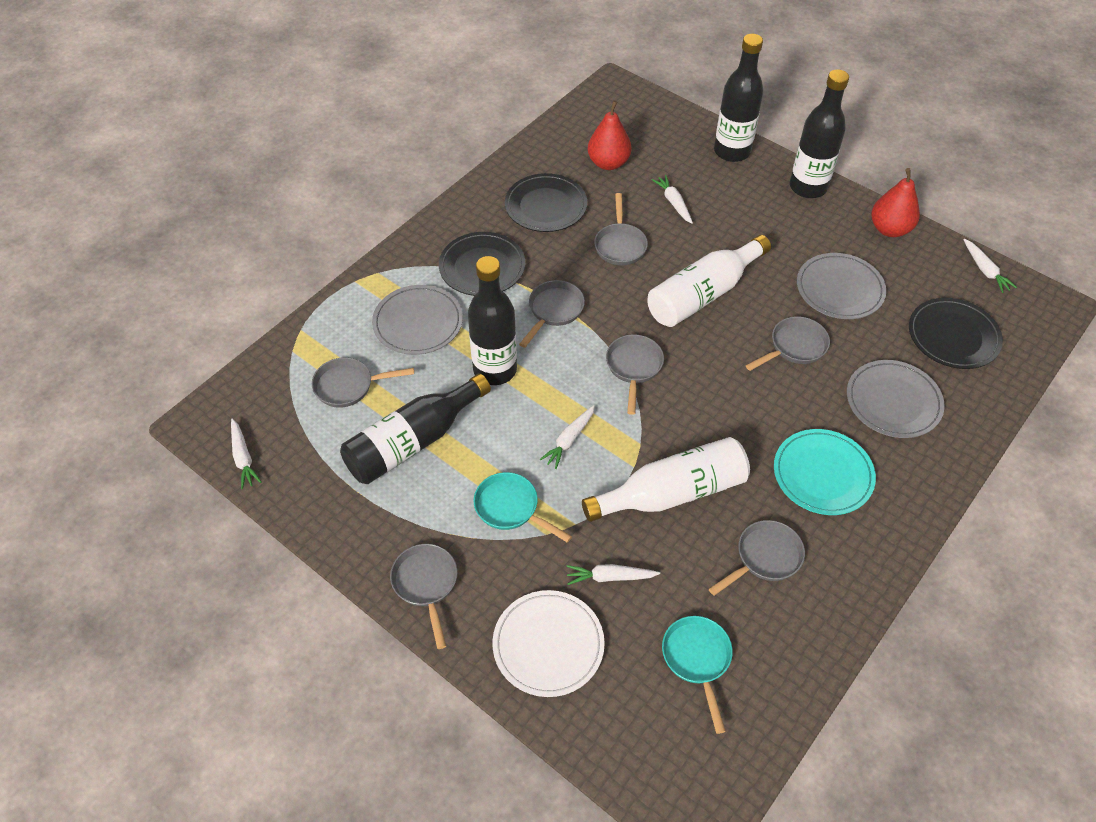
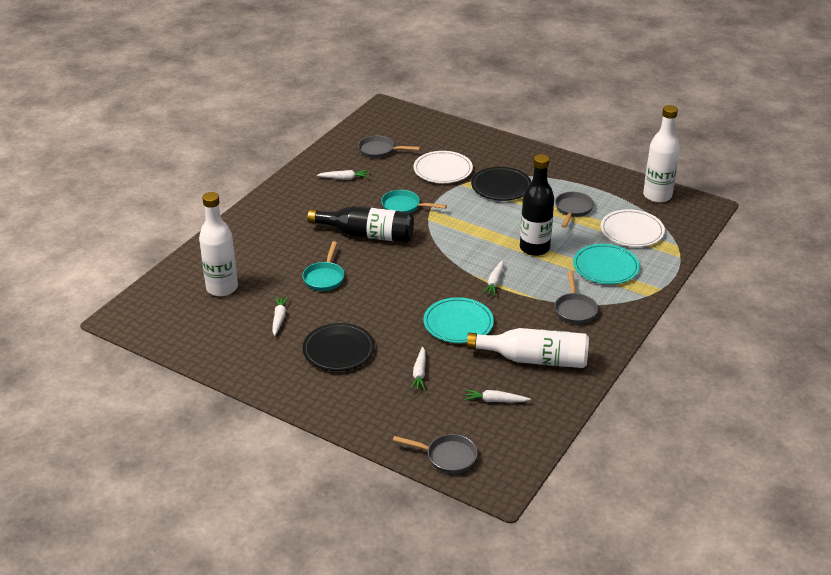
black bottle: [340,373,491,484] [468,256,517,385] [714,34,763,162] [790,69,849,198] = 4 -> [307,206,414,243] [520,154,554,256] = 2
black plate: [439,232,525,296] [505,173,587,232] [909,298,1003,369] = 3 -> [302,323,375,371] [471,167,531,201] = 2
grey pan: [312,357,414,408] [390,544,457,649] [519,280,585,348] [594,193,648,266] [606,334,664,415] [709,520,805,596] [746,316,830,371] = 7 -> [358,136,420,158] [393,434,478,474] [555,192,594,228] [555,271,598,324] = 4
grey plate: [372,285,463,355] [797,253,886,319] [847,360,945,438] = 3 -> none = 0
red pear: [588,101,632,170] [871,168,920,237] = 2 -> none = 0
turquoise plate: [774,429,876,515] = 1 -> [423,297,494,343] [573,244,640,284] = 2
white bottle: [582,437,750,522] [648,235,771,327] = 2 -> [199,192,238,296] [467,328,589,368] [643,105,680,203] = 3
white plate: [492,590,605,697] = 1 -> [414,151,473,183] [600,209,665,247] = 2

